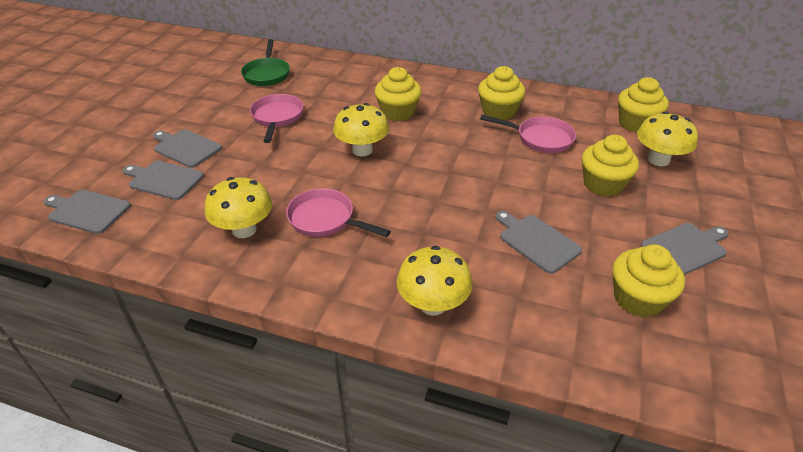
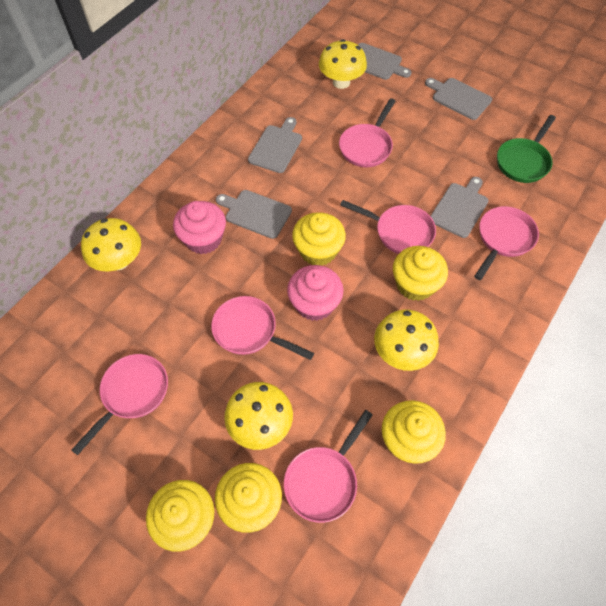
pink cupcake: none = 0 -> [173,201,226,254] [287,265,343,321] = 2
pink pan: [250,94,304,143] [286,188,391,237] [480,115,576,153] = 3 -> [71,354,168,455] [211,296,314,360] [284,410,373,523] [339,98,395,167] [340,200,436,254] [474,206,539,280] = 6

